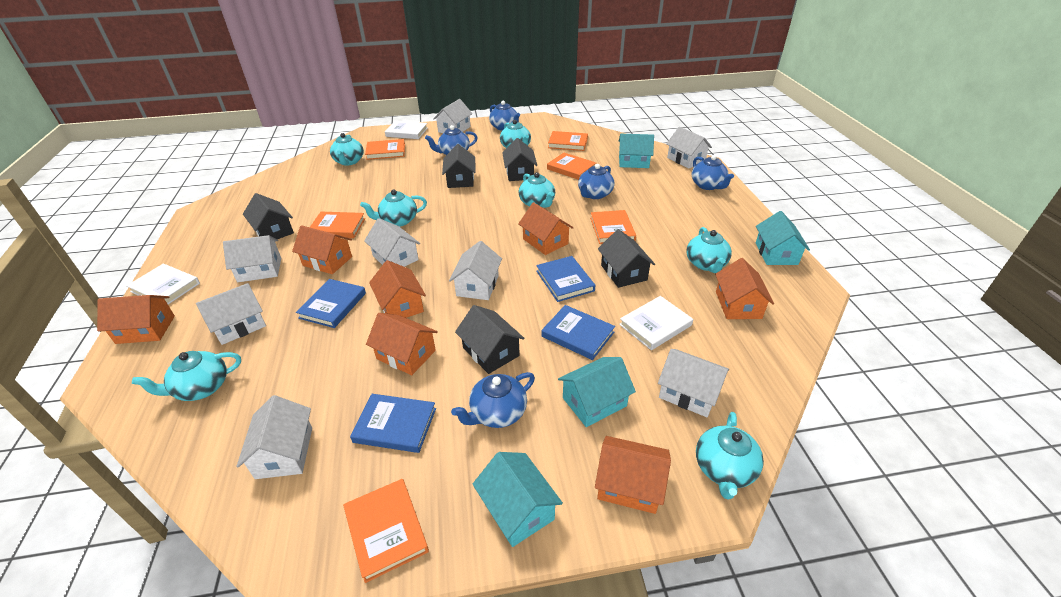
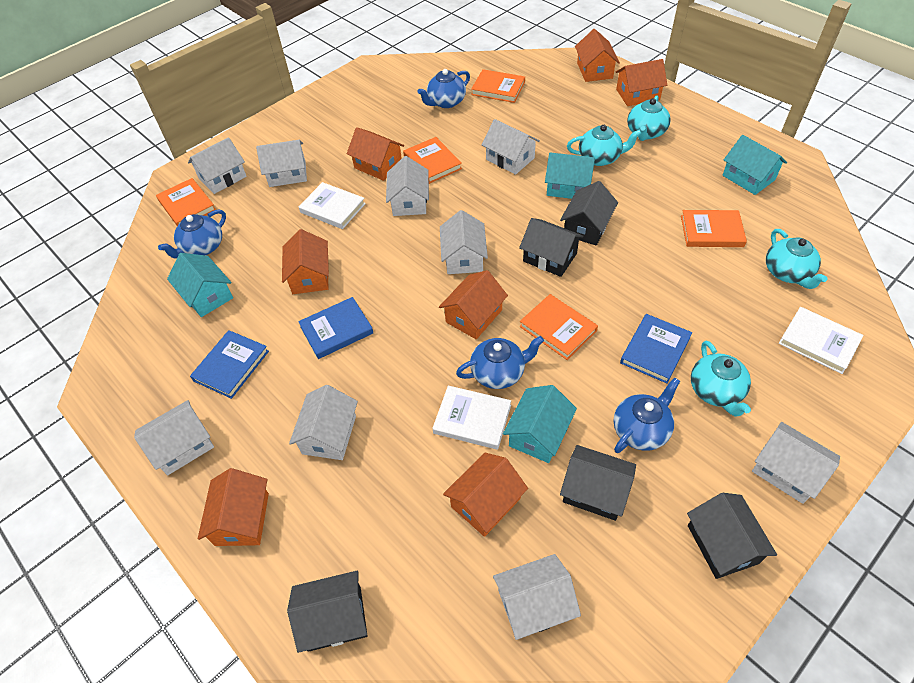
blue book: [296,279,366,328] [350,394,436,453] [536,256,596,302] [542,305,615,360] = 4 -> [190,330,269,399] [298,297,373,359] [620,314,692,384] = 3
blue teapot: [425,125,478,155] [451,372,535,428] [489,101,520,131] [578,164,614,199] [692,155,734,190] = 5 -> [158,210,226,259] [417,69,470,108] [456,336,544,389] [614,378,680,453] = 4
orange book: [310,212,365,238] [343,479,429,583] [365,139,405,160] [547,153,596,180] [548,131,588,151] [590,210,636,244] = 6 -> [156,178,216,226] [403,137,462,184] [471,69,525,103] [520,294,598,360] [681,210,747,247] = 5
turquoise teapot: [132,351,241,401] [330,133,364,166] [360,190,427,227] [500,120,531,148] [518,172,555,208] [686,227,732,273] [696,412,764,500] = 7 -> [567,125,642,166] [627,95,671,141] [691,341,751,417] [766,229,828,289] = 4
white house: [196,283,266,345] [223,235,281,282] [236,395,312,479] [364,218,420,267] [433,99,472,133] [449,241,502,300] [658,349,729,417] [666,127,712,169] = 8 -> [134,400,214,476] [188,137,247,194] [256,140,307,187] [289,385,358,460] [386,156,429,216] [440,210,488,274] [482,119,540,175] [493,554,581,640] [752,422,840,504] = 9

